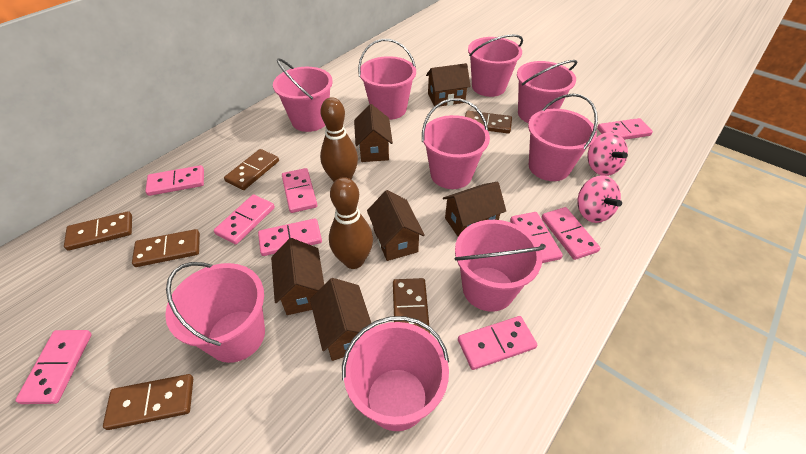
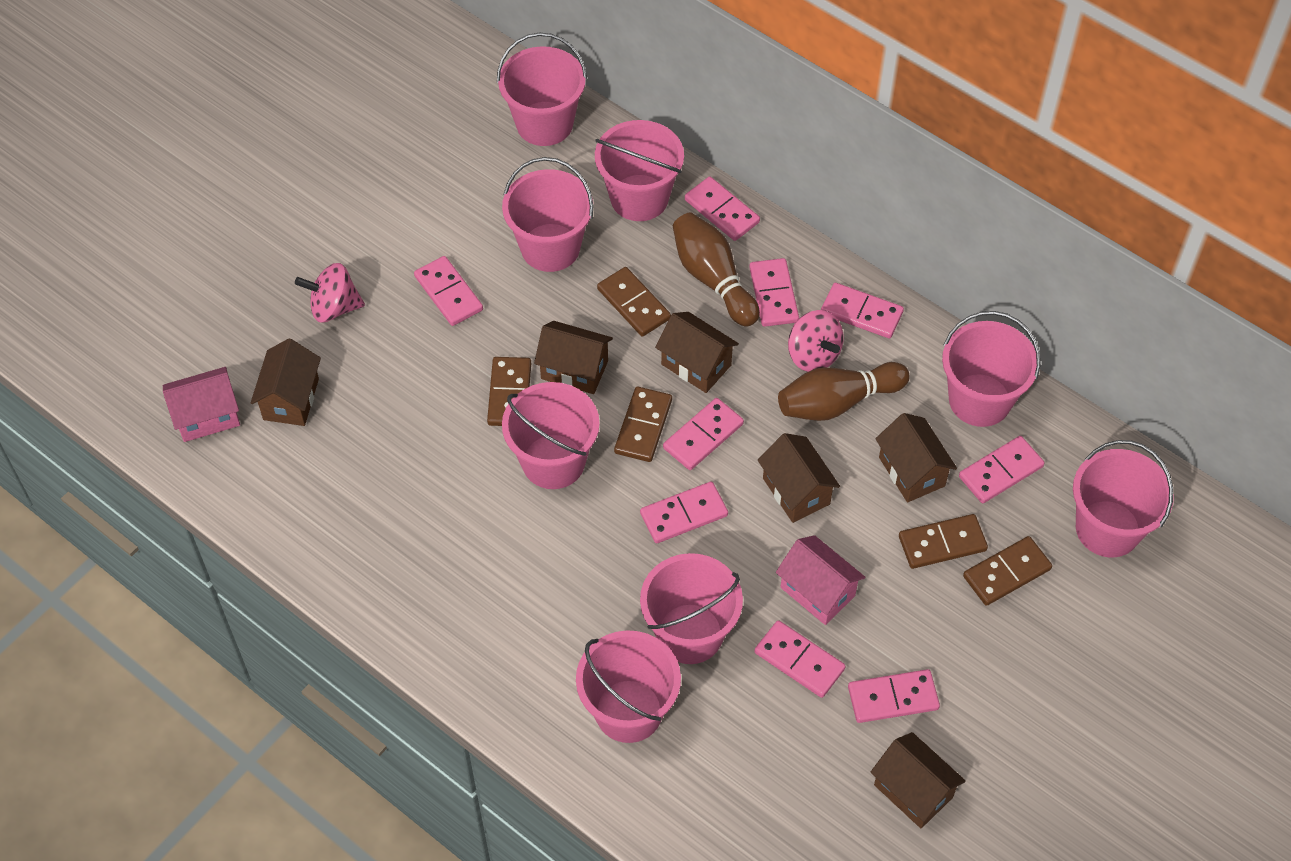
brown domino: [64,211,132,251] [103,374,193,430] [132,229,200,267] [224,149,279,190] [393,278,430,333] [465,111,512,134] = 6 -> [487,357,531,426] [597,267,671,337] [614,387,672,462] [899,514,988,569] [963,536,1052,606] = 5
pink bucket: [165,262,265,363] [273,58,333,132] [342,316,449,431] [358,39,416,120] [422,98,490,189] [454,220,545,312] [468,34,523,97] [517,60,577,123] [528,94,598,181] = 9 -> [497,32,587,146] [502,157,593,272] [502,382,600,489] [576,630,681,743] [595,120,684,221] [640,553,743,664] [942,311,1040,427] [1073,440,1174,557] = 8
pink house: none = 0 -> [163,367,240,442] [776,535,865,625] = 2

